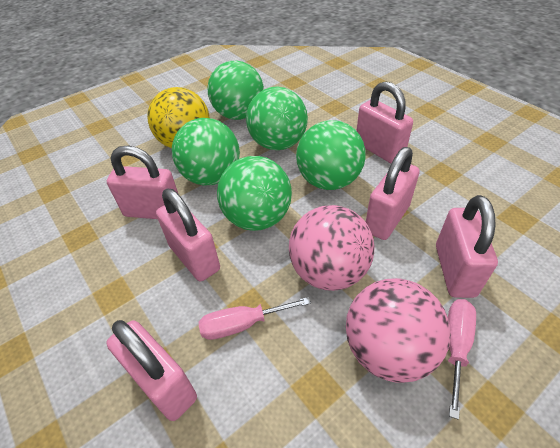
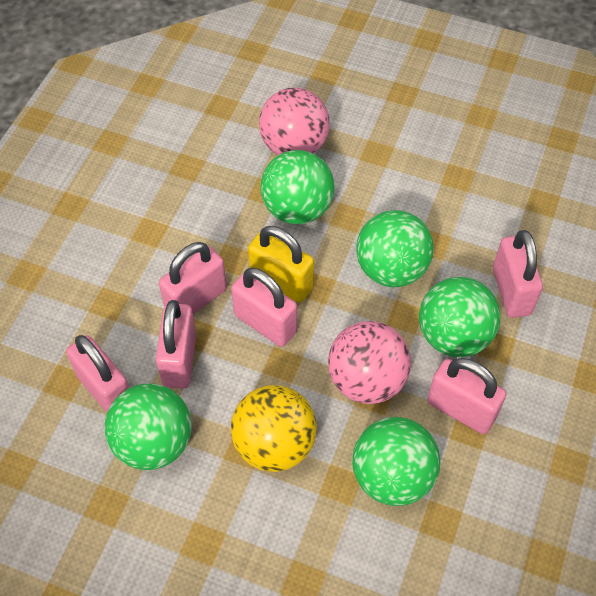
pink screwdriver: [199,297,311,340] [448,299,476,420] = 2 -> none = 0
yellow padlock: none = 0 -> [248,226,314,303] = 1

